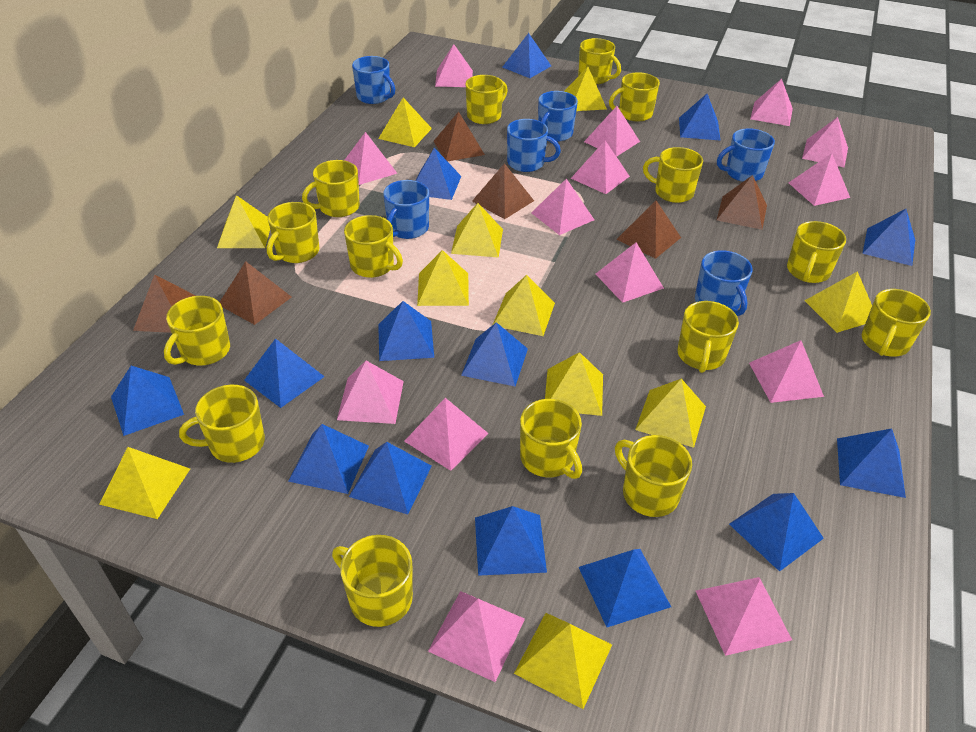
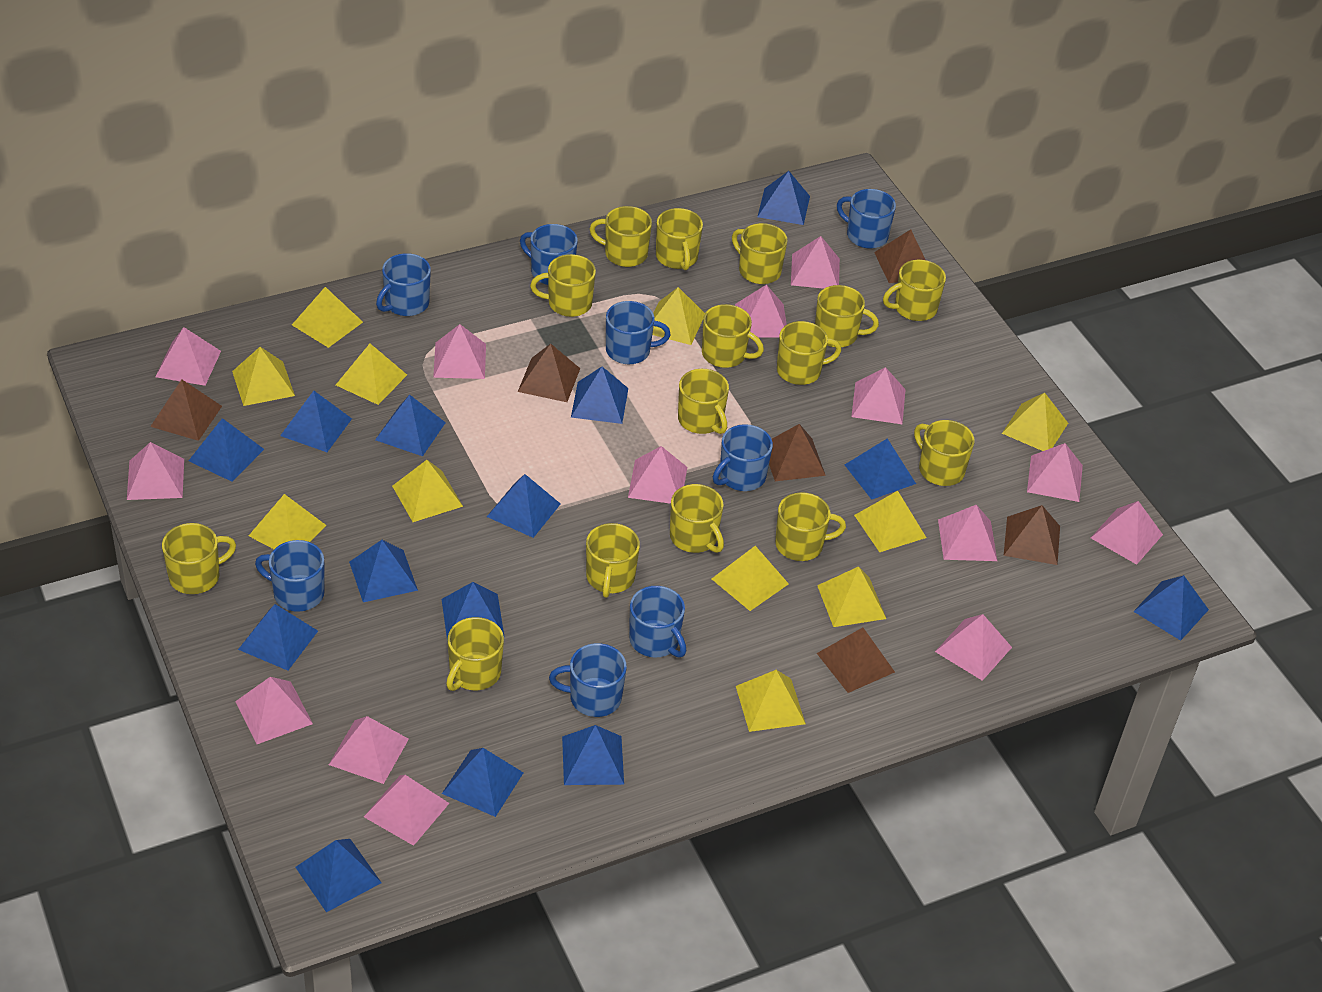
blue mug: [352,56,395,104] [383,180,429,239] [507,119,561,172] [538,91,578,142] [695,250,753,316] [717,128,775,182] = 6 -> [255,540,325,612] [376,253,431,316] [520,224,578,285] [549,643,627,717] [606,301,671,364] [629,586,686,657] [713,424,773,491] [837,189,896,249] = 8

